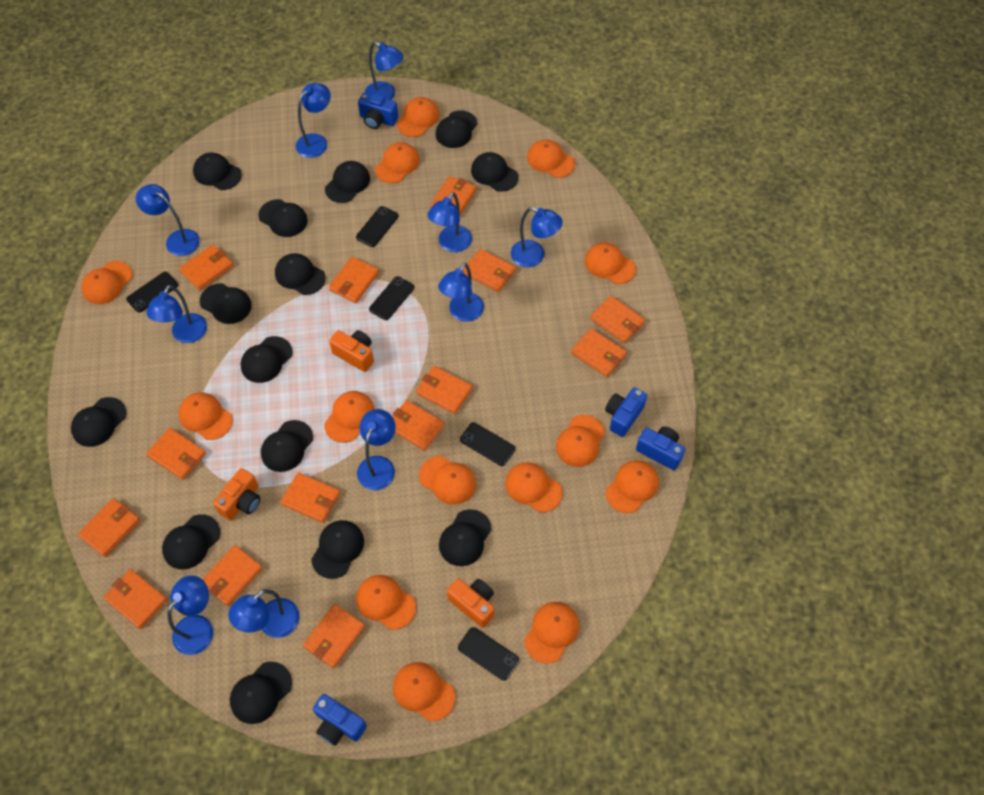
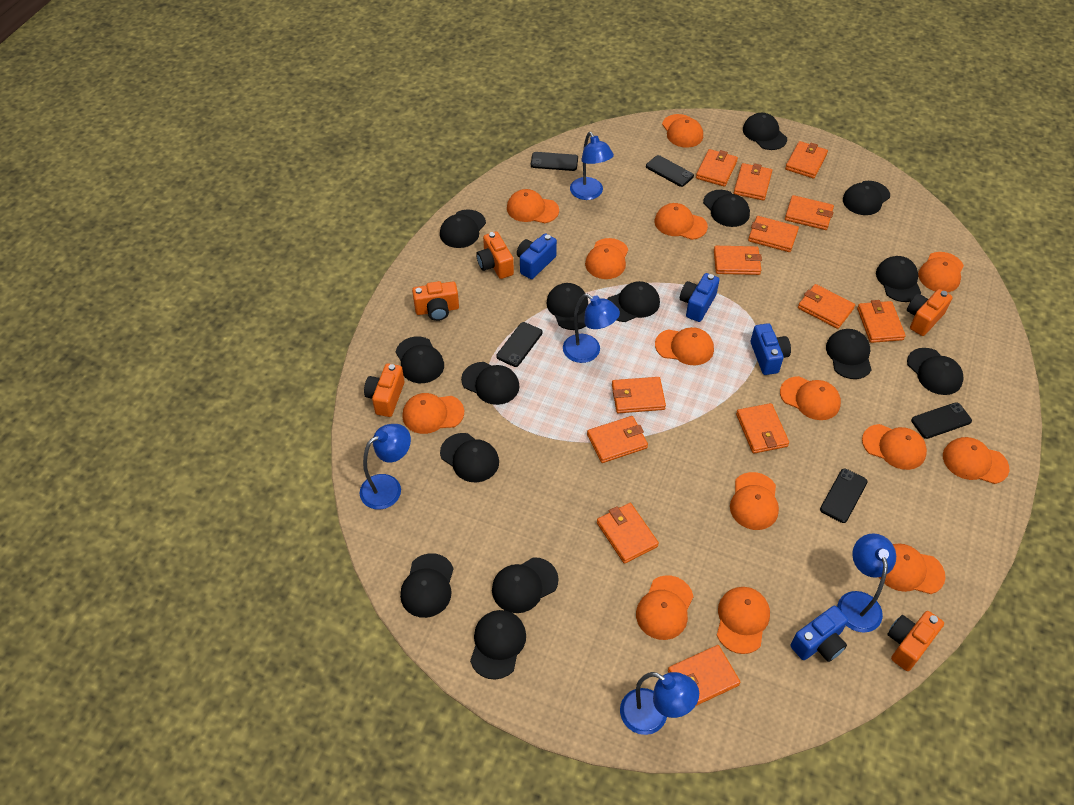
black cap: [71,397,126,447] [162,514,220,570] [193,153,242,190] [200,283,252,324] [230,662,292,724] [240,336,293,383] [258,199,308,237] [261,420,313,472] [275,253,326,295] [311,520,364,579] [325,161,370,203] [435,110,478,148] [439,509,492,566] [471,152,518,192] = 14 -> [395,336,444,383] [400,553,454,618] [440,209,486,248] [440,433,499,482] [461,362,520,405] [470,610,526,680] [492,557,559,613] [547,283,588,330] [607,281,660,322] [703,190,750,227] [743,113,787,150] [826,329,872,379] [843,181,890,215] [876,256,921,302] [907,348,964,395] = 15
blue lamp: [136,184,200,256] [146,285,207,343] [167,575,213,655] [228,589,300,638] [296,83,331,158] [357,409,396,490] [365,41,403,100] [427,192,472,252] [438,263,484,322] [511,207,563,267] = 10 -> [360,424,411,510] [563,294,620,363] [570,132,614,200] [620,672,699,735] [837,533,896,633] = 5
orange camera: [213,468,260,520] [329,330,374,372] [447,578,494,628] = 3 -> [364,363,405,417] [412,281,459,321] [476,231,514,279] [887,611,944,671] [907,289,952,336] = 5
orange wallet: [78,498,140,557] [103,569,167,629] [146,428,206,480] [179,245,234,290] [202,545,263,606] [280,472,340,523] [303,604,365,668] [329,257,379,303] [393,400,444,451] [416,366,472,414] [431,176,476,215] [463,249,516,292] [571,328,627,377] [590,296,645,343] = 14 -> [587,416,648,463] [597,503,659,564] [612,377,666,413] [668,645,741,706] [696,149,738,187] [714,246,762,275] [734,163,772,200] [736,403,789,454] [748,216,799,252] [785,141,828,179] [785,195,834,230] [798,284,855,329] [857,300,906,343] = 13

